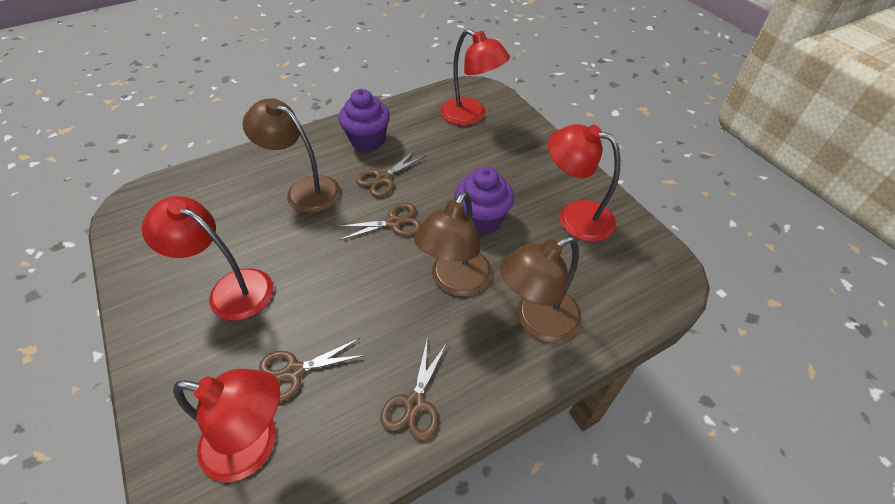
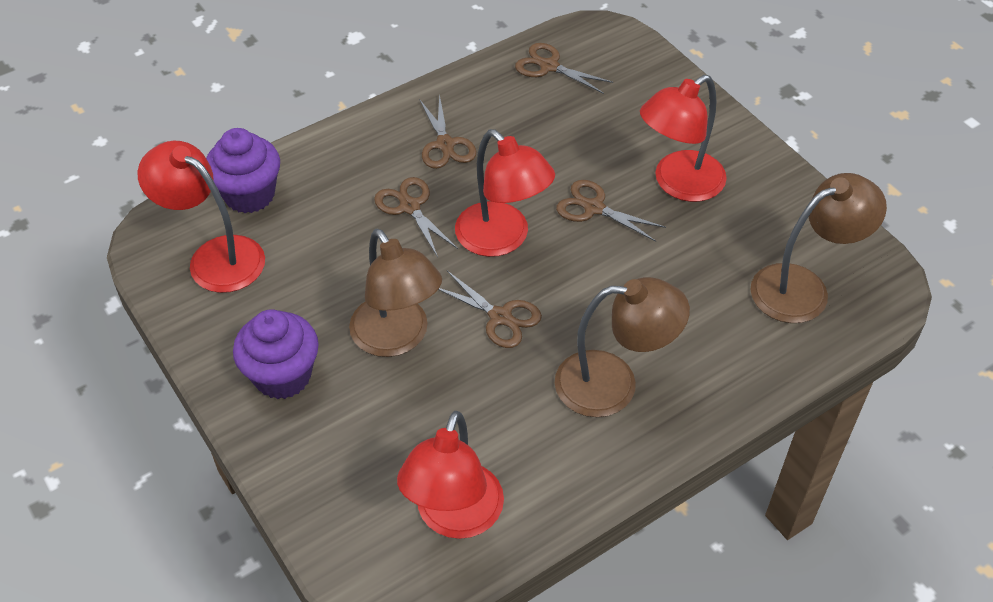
brown scissors: [259,338,365,402] [336,203,421,240] [356,149,426,197] [381,337,447,441] = 4 -> [374,177,458,257] [419,94,477,169] [438,271,542,348] [515,43,613,94] [556,180,666,242] = 5

